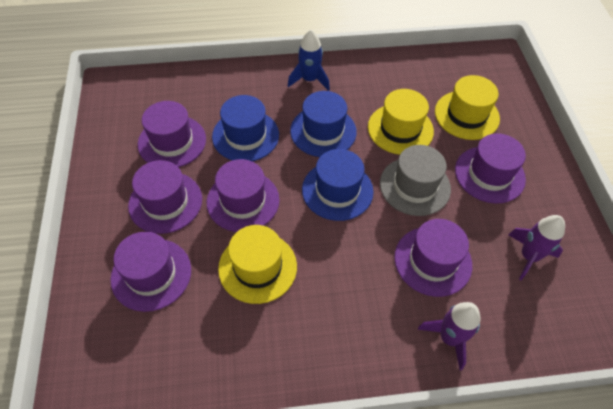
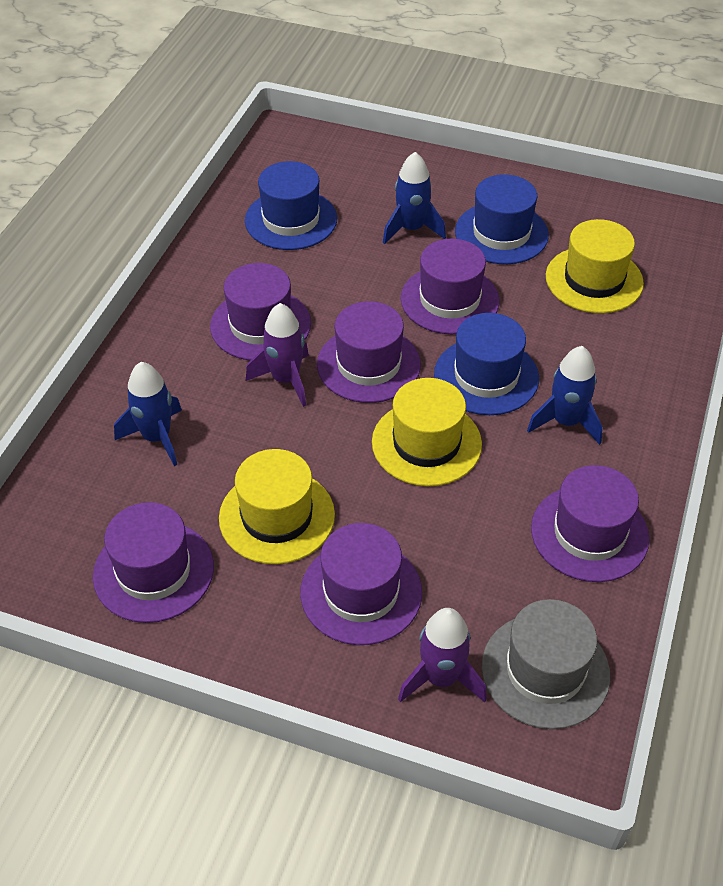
blue rocket: [288,30,330,91] = 1 -> [114,362,182,466] [383,152,446,244] [527,346,603,445] = 3

